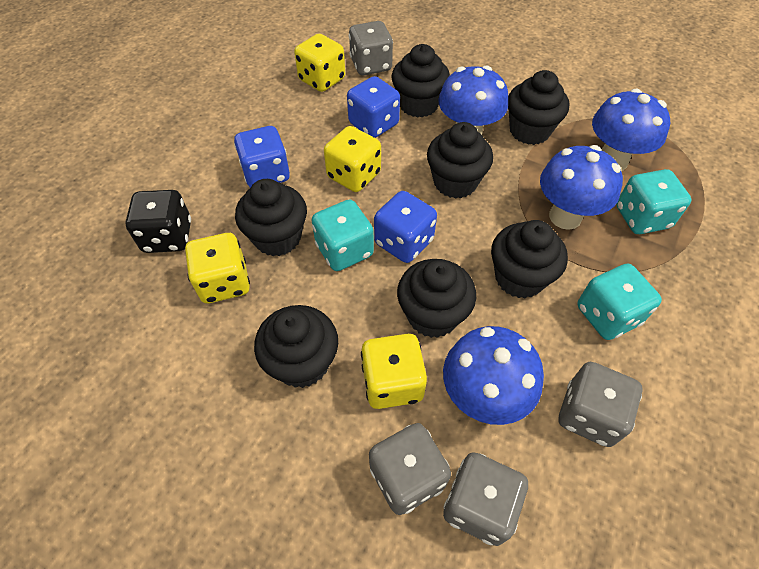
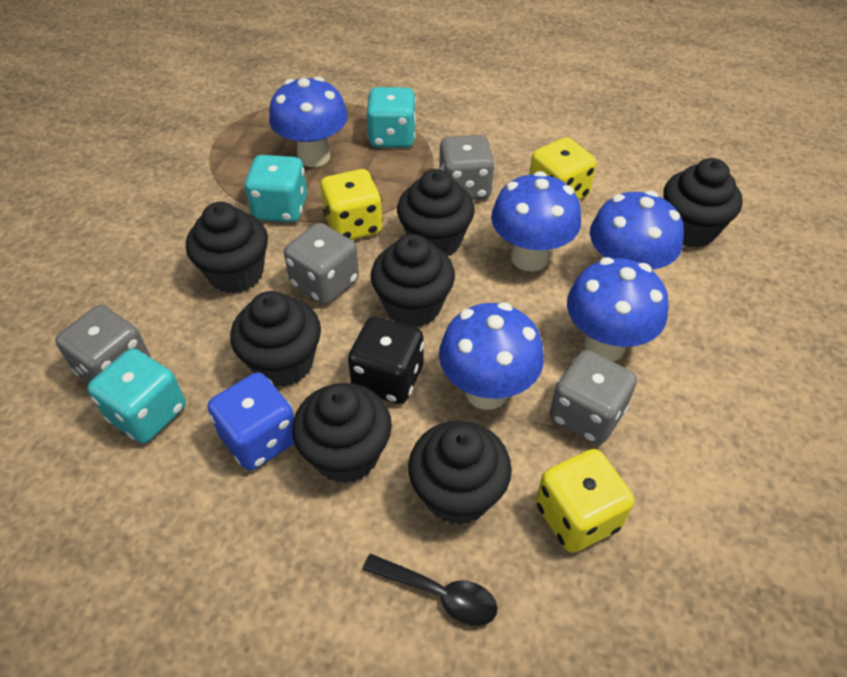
black spoon: none = 0 -> [363,554,498,626] = 1
blue dice: [234,126,290,188] [347,76,400,138] [374,191,437,263] = 3 -> [208,372,294,471] = 1
blue mushroom: [438,65,508,135] [443,326,544,425] [540,145,623,230] [592,88,670,171] = 4 -> [269,76,348,167] [439,302,544,410] [491,171,581,272] [567,257,669,361] [590,190,684,270] = 5
yellow dice: [185,233,250,303] [294,34,345,92] [324,126,381,192] [361,334,427,409] = 4 -> [320,169,383,240] [529,137,597,200] [536,449,634,553] = 3

